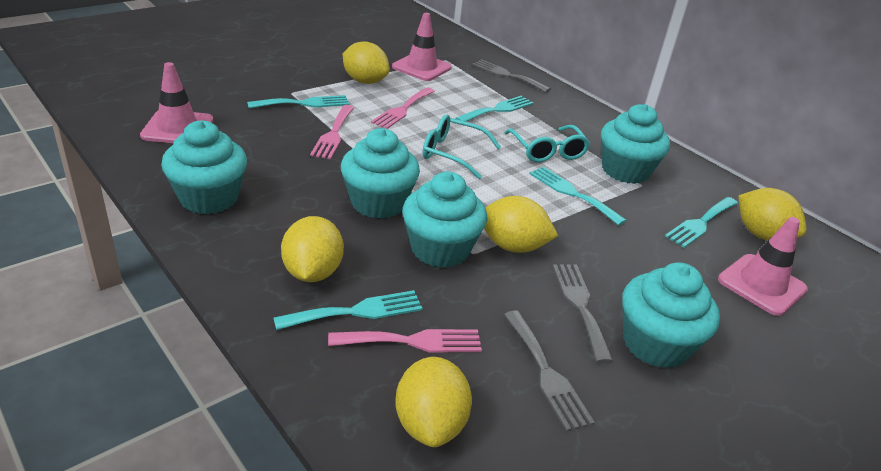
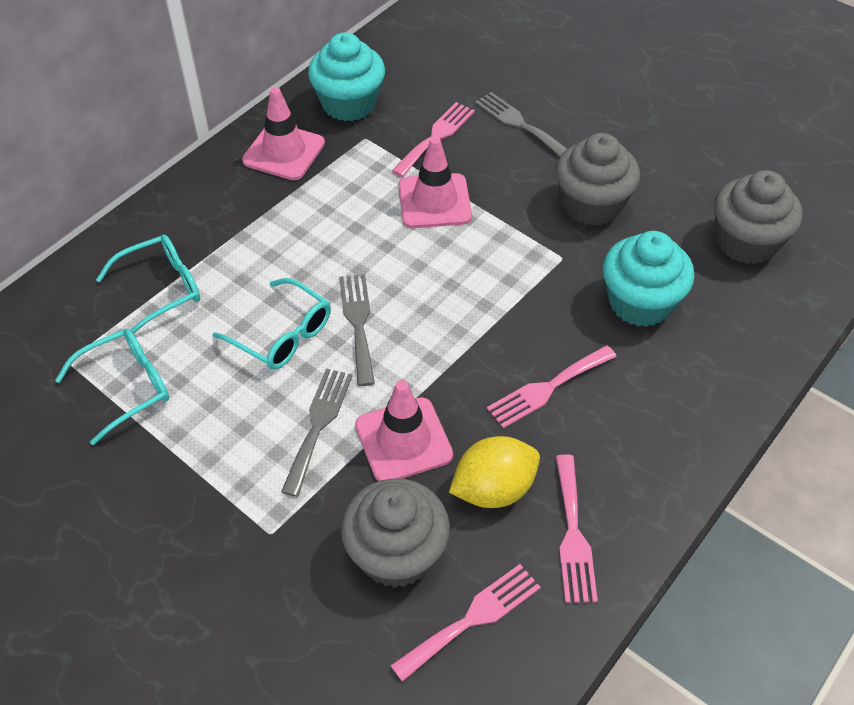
grey cupcake: none = 0 -> [341,478,450,588] [556,133,640,226] [714,170,803,264] = 3
pink fork: [310,105,354,159] [328,329,482,352] [371,88,435,129] = 3 -> [390,564,541,682] [392,102,475,177] [487,345,617,429] [556,454,598,603] = 4
turquoise cupcake: [161,120,247,214] [341,128,420,219] [402,172,487,268] [601,104,670,184] [622,262,720,368] = 5 -> [308,32,385,121] [603,231,695,327] = 2
turquoise fork: [247,95,350,109] [274,290,423,330] [455,96,533,122] [529,166,627,225] [664,197,738,248] = 5 -> none = 0
turquoise glasses: [422,114,501,179] [504,125,590,162] = 2 -> [55,328,169,445] [96,235,200,334] [213,278,331,370] = 3
yellow lemon: [281,216,344,282] [343,41,390,84] [395,357,472,447] [484,196,558,253] [739,188,806,241] = 5 -> [449,436,540,508] = 1

